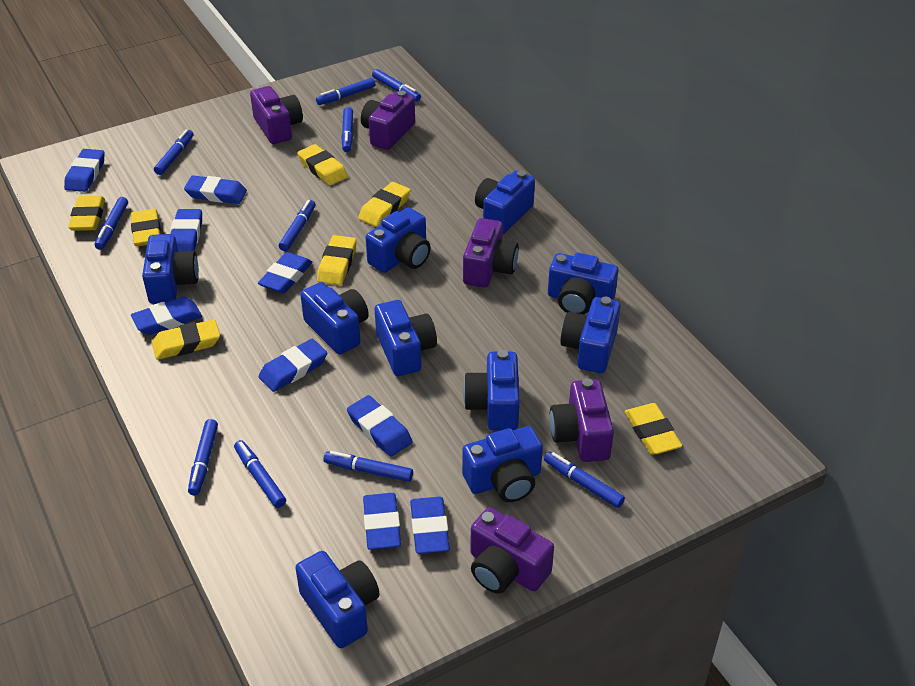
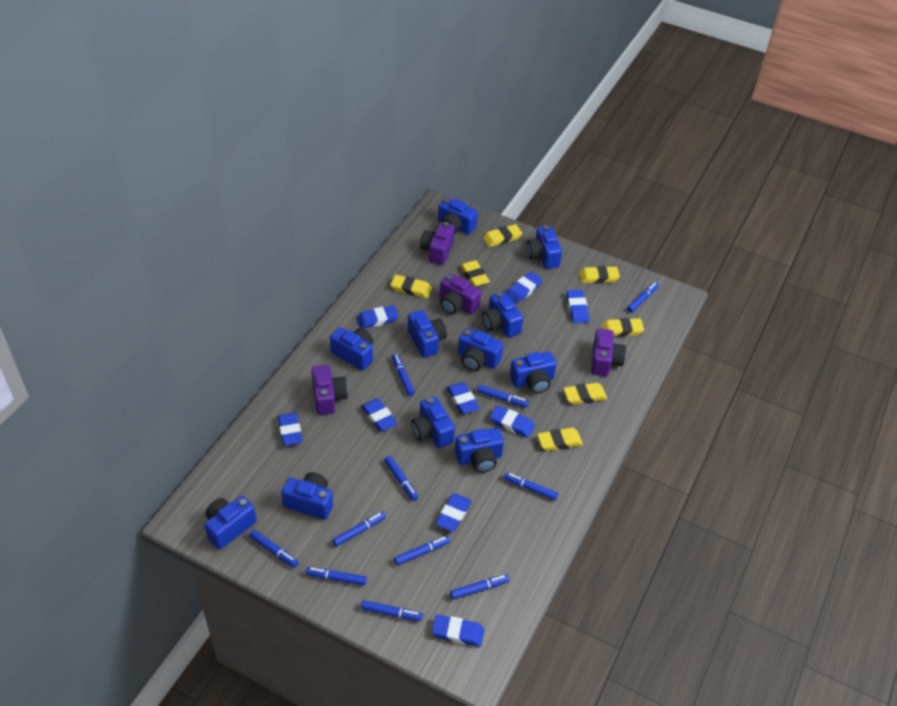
blue camera: [142,234,199,304] [295,551,379,648] [300,282,369,355] [366,208,431,273] [375,300,437,376] [462,426,543,502] [463,350,520,431] [475,170,535,234] [548,253,618,314] [560,297,621,373] = 10 -> [204,496,256,549] [281,472,333,520] [330,327,373,371] [408,310,447,358] [411,396,455,448] [438,197,478,235] [455,428,504,473] [458,328,503,371] [482,292,523,338] [510,352,557,394] [526,225,562,269] = 11
blue marker: [95,197,128,250] [154,129,193,175] [188,419,218,495] [234,440,286,508] [279,200,315,251] [316,78,375,105] [323,451,413,482] [341,107,353,152] [372,69,421,101] [544,451,625,508] = 10 -> [249,530,299,568] [306,567,367,585] [332,512,386,547] [361,600,423,621] [384,456,418,501] [392,354,415,396] [394,536,450,565] [450,574,509,600] [477,385,529,407] [504,473,558,501] [627,282,659,313] = 11
purple camera: [250,86,303,144] [361,91,415,150] [463,218,519,288] [470,507,554,594] [549,378,614,462] = 5 -> [312,365,348,415] [420,222,455,265] [440,273,481,315] [591,329,626,376] = 4

